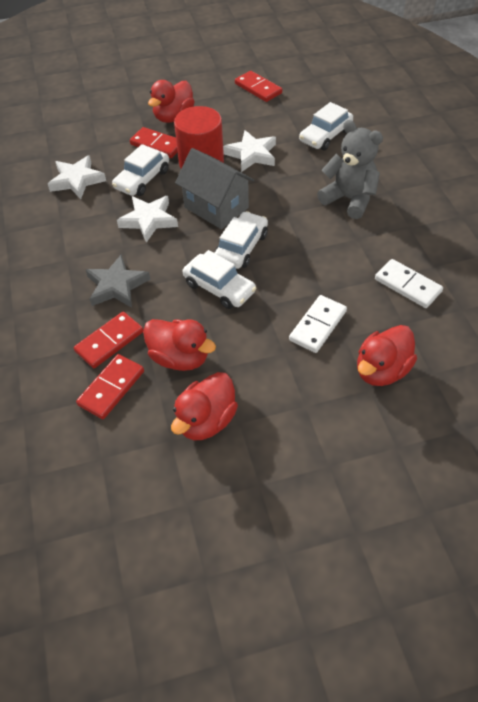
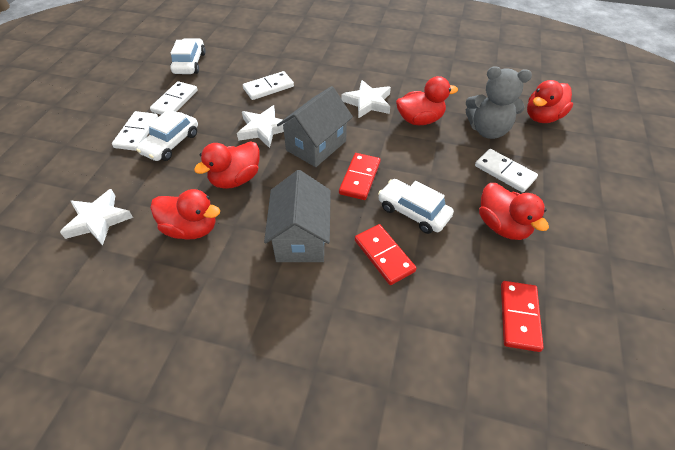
grey house: [175,148,254,229] = 1 -> [264,170,331,262] [277,86,353,167] = 2
grey star: [86,254,151,308] = 1 -> none = 0
red cylinder: [174,106,224,169] = 1 -> none = 0
red domino: [74,312,143,368] [76,354,144,419] [130,127,178,158] [235,71,282,102] = 4 -> [339,153,380,200] [355,224,417,285] [501,281,544,352] = 3
red duck: [143,319,216,371] [148,80,195,123] [171,372,238,440] [357,325,417,386] = 4 -> [150,189,220,240] [194,141,260,189] [396,76,458,125] [479,183,549,240] [527,80,573,123] = 5
white car: [112,144,169,196] [183,250,256,309] [215,211,268,269] [299,102,353,150] = 4 -> [136,109,198,161] [170,38,206,74] [378,179,454,234] = 3
white domino: [289,295,347,353] [375,259,443,308] = 2 -> [112,111,158,151] [150,81,198,115] [243,71,294,100] [475,149,538,193] = 4

